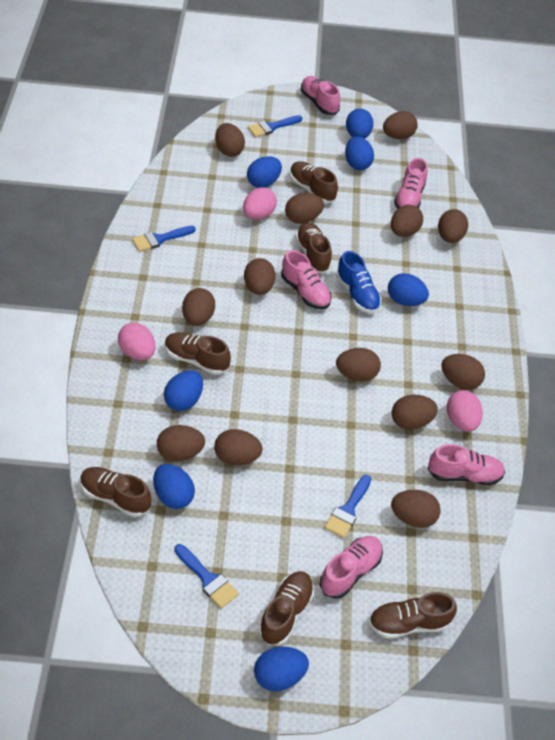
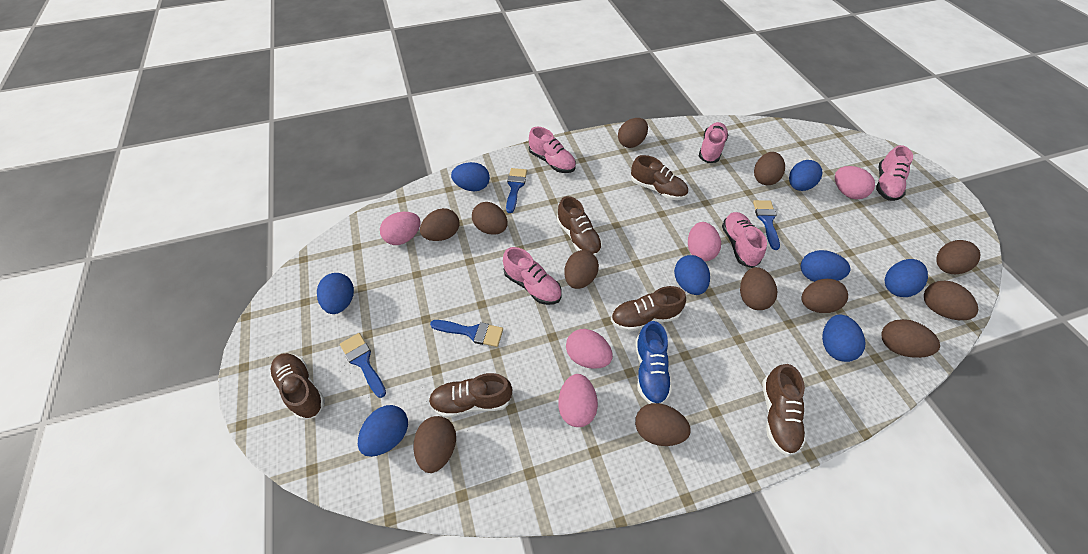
blue egg: [153,464,195,509] [164,370,203,411] [247,156,282,188] [254,647,309,691] [345,136,374,170] [346,109,373,139] [388,273,429,306] = 7 -> [317,273,354,314] [358,405,408,457] [451,162,490,191] [674,255,710,295] [789,160,823,191] [801,250,851,282] [822,314,866,362] [885,259,928,297] = 8
brown egg: [157,425,205,461] [182,288,215,326] [214,429,262,465] [215,123,245,157] [244,258,275,295] [285,193,324,224] [336,348,381,382] [383,111,418,139] [391,205,423,237] [391,490,441,528] [392,395,438,430] [438,209,468,243] [441,354,485,390] = 13 -> [413,416,456,473] [420,208,460,241] [472,202,508,235] [564,250,599,289] [618,118,648,148] [635,403,691,446] [740,267,778,310] [754,152,785,185] [801,279,848,313] [881,319,940,358] [924,281,978,320] [936,240,981,274] = 12
pink egg: [118,323,156,360] [243,187,277,219] [447,390,483,432] = 3 -> [380,212,420,245] [558,374,598,427] [566,329,613,369] [688,222,721,261] [835,166,875,199] = 5

